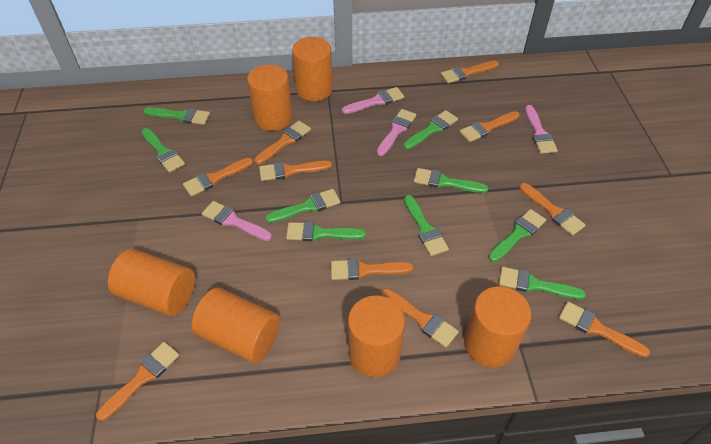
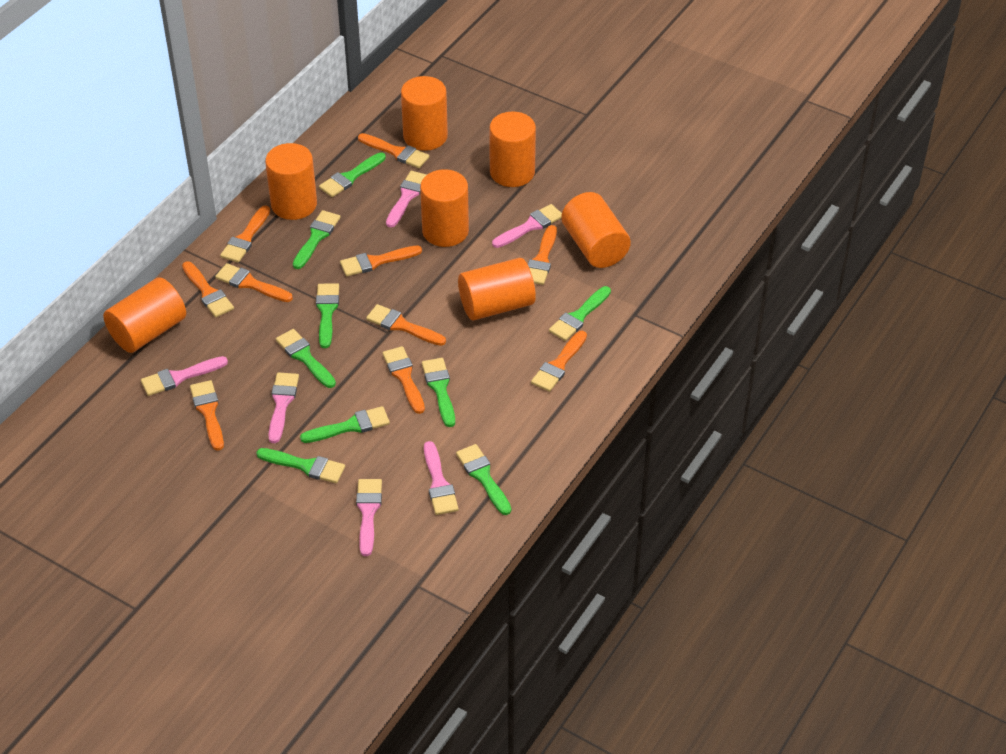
orange cylinder: [108,249,195,316] [192,287,280,363] [247,64,293,131] [292,37,333,101] [348,296,405,377] [464,286,531,368] = 6 -> [103,277,186,353] [265,143,317,220] [401,76,448,151] [420,169,469,247] [458,258,536,320] [489,111,536,187] [561,192,631,268] = 7
pink brush: [202,201,272,241] [342,87,404,114] [377,109,416,156] [525,105,558,154] = 4 -> [141,356,228,396] [268,372,299,443] [356,479,382,556] [386,171,427,228] [424,441,459,515] [492,204,562,248] = 6

